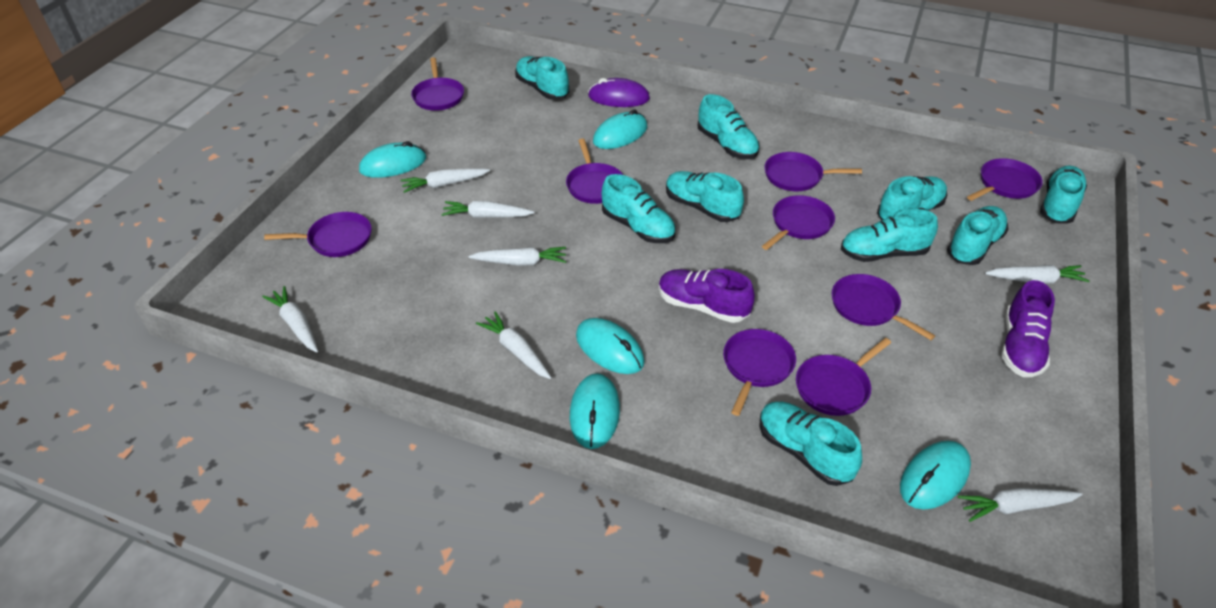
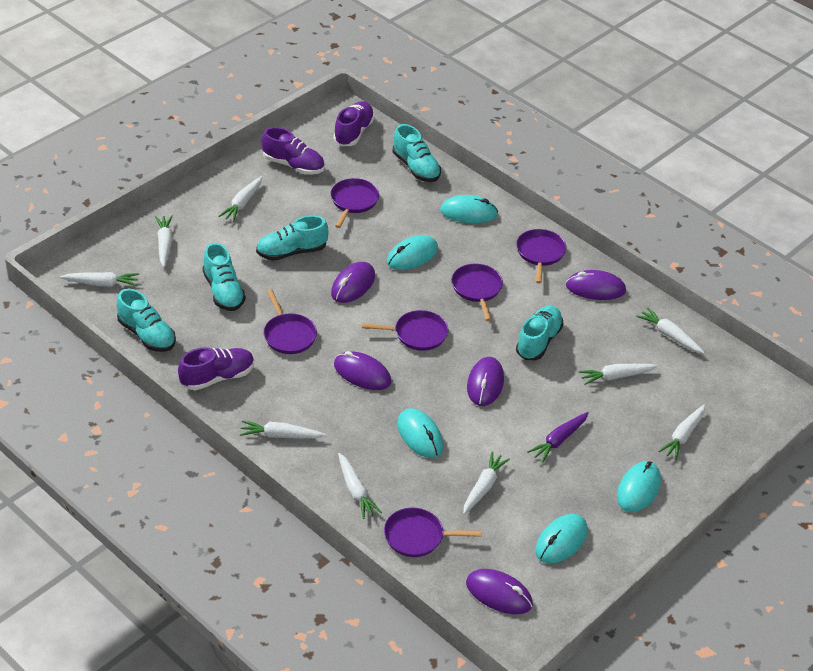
purple carrot: none = 0 -> [528,412,589,463] = 1
purple mouse: [588,78,650,107] = 1 -> [331,262,375,303] [334,351,392,390] [466,569,533,614] [467,357,504,406] [566,270,626,300] = 5
purple pan: [264,212,372,257] [411,57,464,111] [566,138,623,204] [723,329,796,416] [762,195,835,250] [764,152,862,191] [796,338,891,416] [832,274,935,340] [967,158,1043,201] = 9 -> [263,290,317,354] [331,178,379,228] [362,310,448,351] [384,508,481,557] [452,264,503,321] [516,229,566,283] = 6
purple shoe: [659,269,755,323] [1002,280,1055,377] = 2 -> [178,347,254,391] [262,127,325,175] [333,101,375,146] = 3
turquoise shoe: [515,56,569,100] [602,174,675,243] [666,171,744,222] [698,94,760,159] [759,402,862,486] [841,209,938,262] [877,176,947,220] [947,206,1009,265] [1040,165,1087,224] = 9 -> [117,289,176,352] [203,243,246,311] [256,215,328,261] [393,124,441,182] [516,306,564,360] = 5
white carrot: [262,286,318,353] [401,168,490,193] [441,201,535,218] [469,247,566,266] [476,311,551,379] [958,488,1083,522] [985,265,1089,284] = 7 -> [60,272,139,287] [155,215,173,267] [219,176,262,222] [240,420,325,439] [338,453,382,519] [463,452,510,515] [579,364,658,385] [636,307,704,353] [658,405,705,460] = 9

